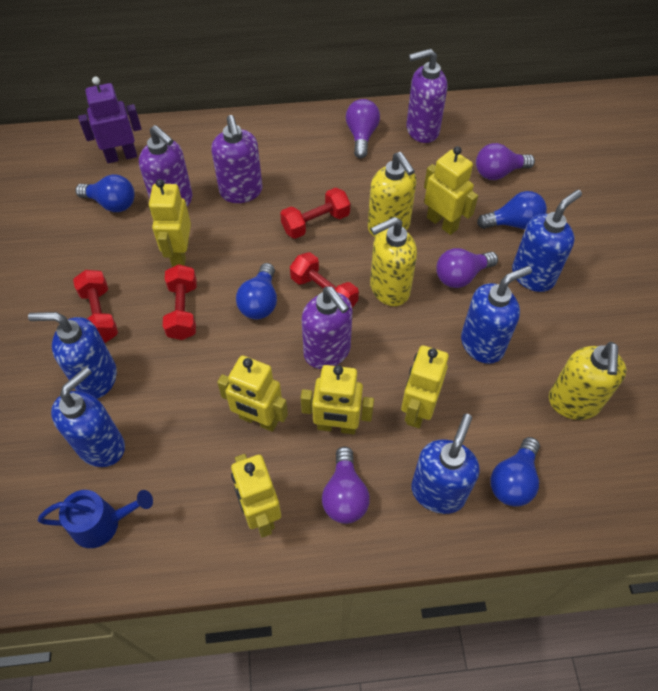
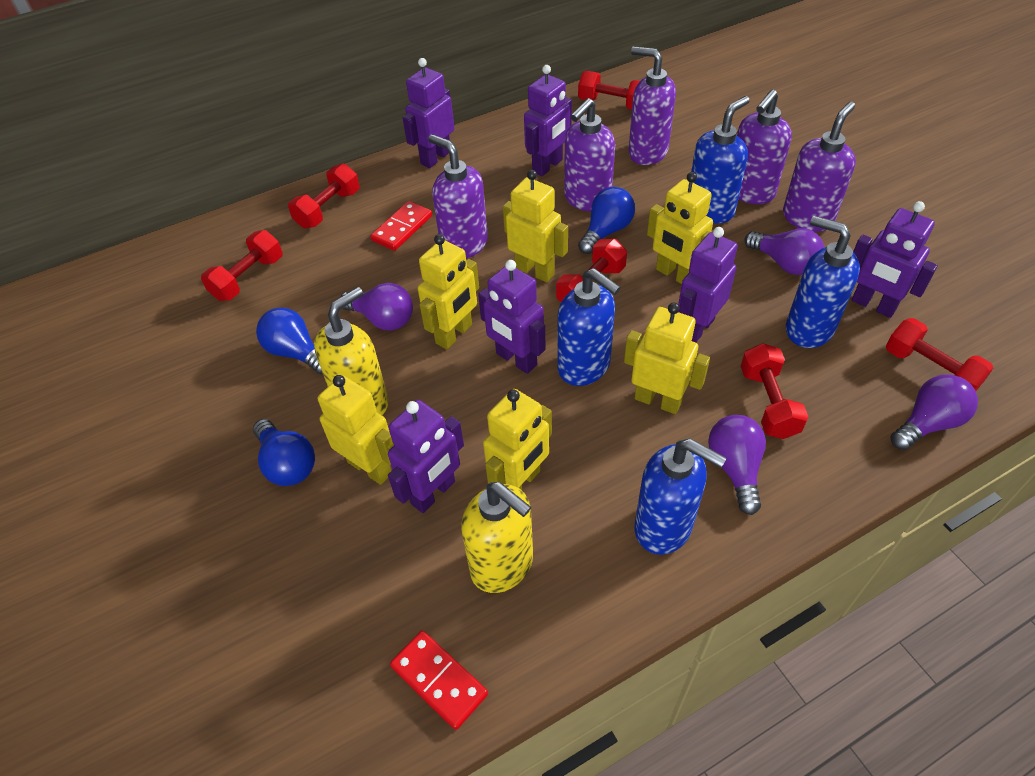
blue light bulb: [75,174,135,212] [236,263,277,319] [477,191,547,229] [491,437,540,507] = 4 -> [253,419,315,486] [256,308,323,374] [578,187,635,254] = 3
blue soap dispenser: [28,312,117,399] [51,367,125,467] [411,414,480,514] [461,266,532,364] [512,190,582,292] = 5 -> [557,268,621,386] [634,439,726,555] [691,96,750,224] [786,216,860,348] = 4
blue watering can: [38,490,153,548] = 1 -> none = 0
purple robot: [78,77,141,163] = 1 -> [388,400,464,513] [403,58,454,168] [478,260,546,374] [524,65,572,176] [678,227,738,343] [852,201,938,318] = 6
purple soap dispenser: [139,125,192,207] [211,115,263,203] [302,286,352,369] [406,49,447,143] = 4 -> [428,134,488,259] [564,98,615,212] [629,46,676,165] [737,90,792,204] [783,102,856,232] = 5
red domino: none = 0 -> [371,201,432,251] [390,631,488,730] = 2
red dumbbell: [73,270,118,343] [163,264,197,340] [280,188,350,239] [290,252,359,308] = 4 -> [201,230,283,301] [288,164,360,228] [556,239,627,302] [578,71,640,109] [740,343,808,439] [886,318,993,391] = 6
yellow soap dispenser: [368,152,417,237] [370,217,417,306] [549,342,627,420] = 3 -> [314,287,389,415] [461,482,533,593] = 2

